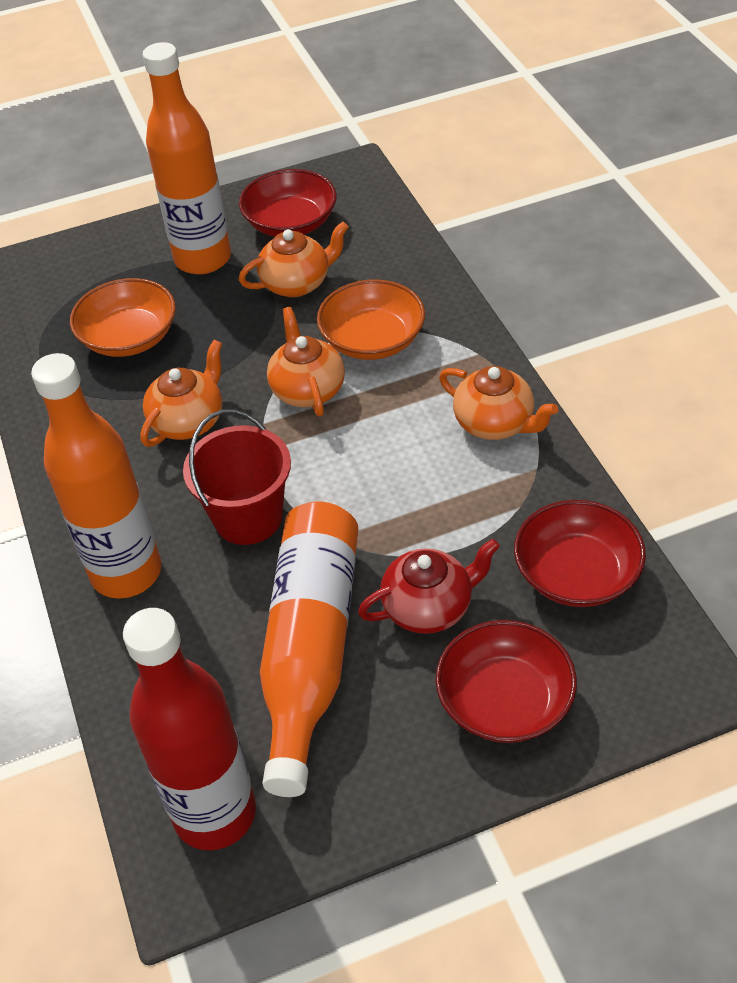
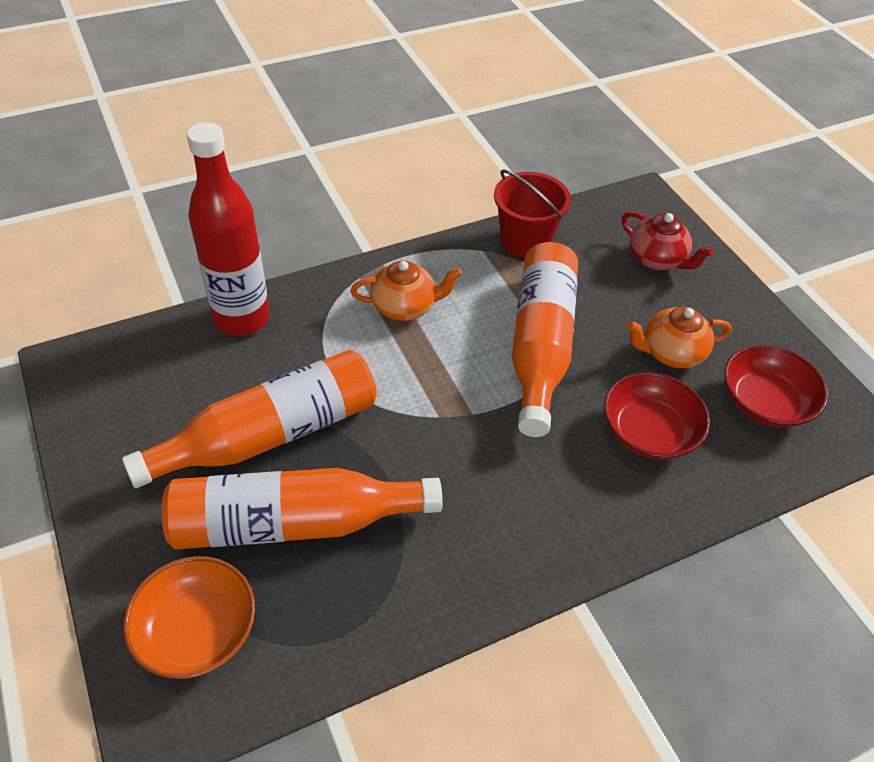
orange bowl: [70,278,176,357] [317,279,425,360] = 2 -> [123,556,255,679] = 1
orange teapot: [140,340,222,447] [239,222,349,297] [267,307,345,416] [439,366,558,440] = 4 -> [350,261,462,321] [627,307,732,368] = 2
red bowl: [239,169,337,237] [436,620,577,743] [514,500,646,607] = 3 -> [604,372,710,460] [724,345,828,428] = 2

